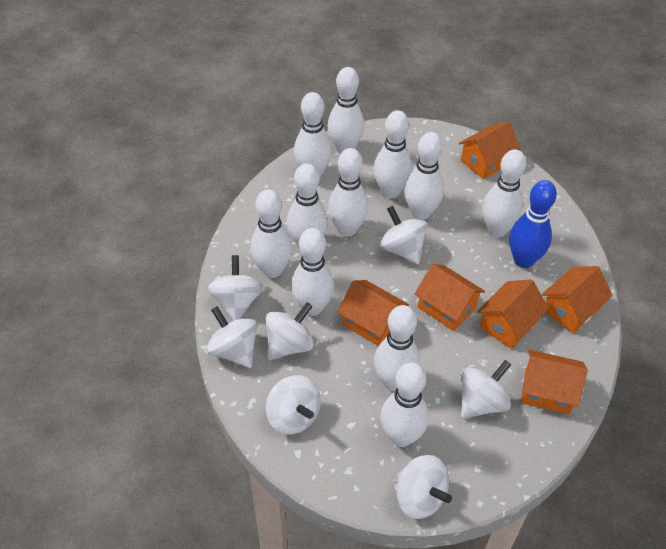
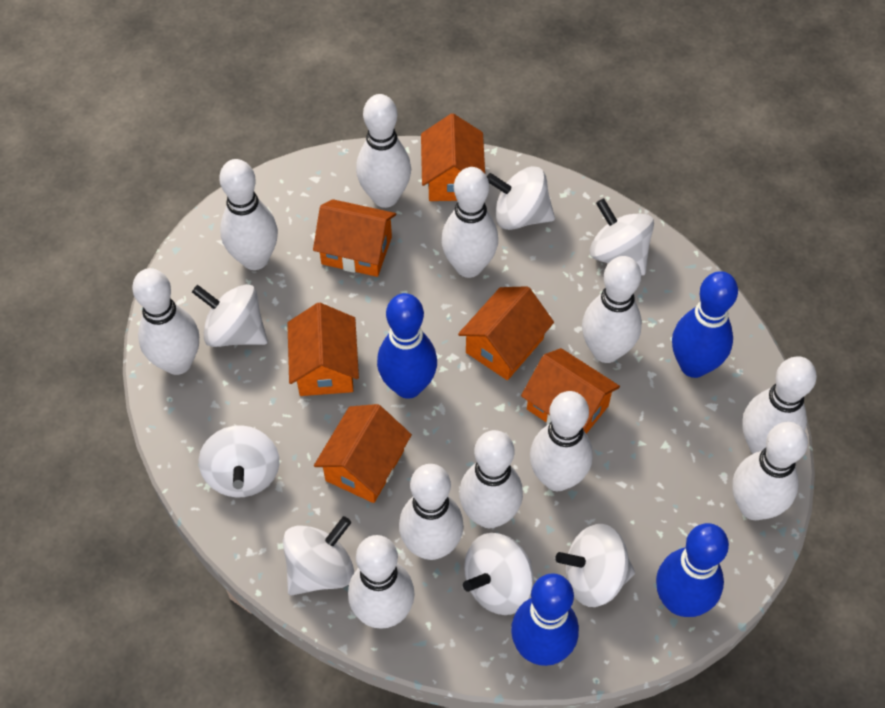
blue bowling pin: [509,180,557,268] = 1 -> [377,293,437,399] [511,573,579,666] [656,523,729,617] [672,271,738,378] = 4

